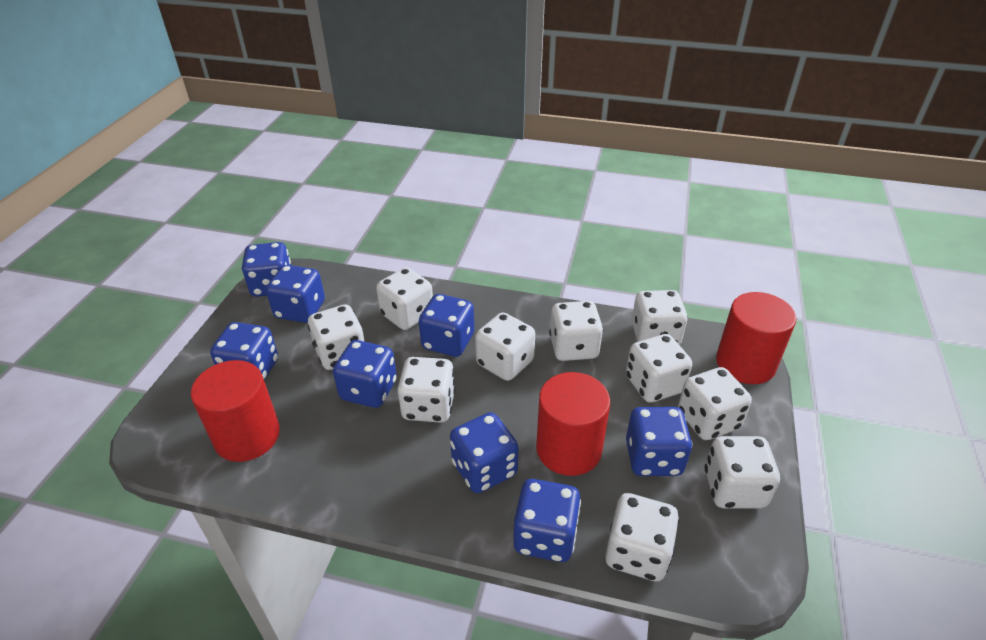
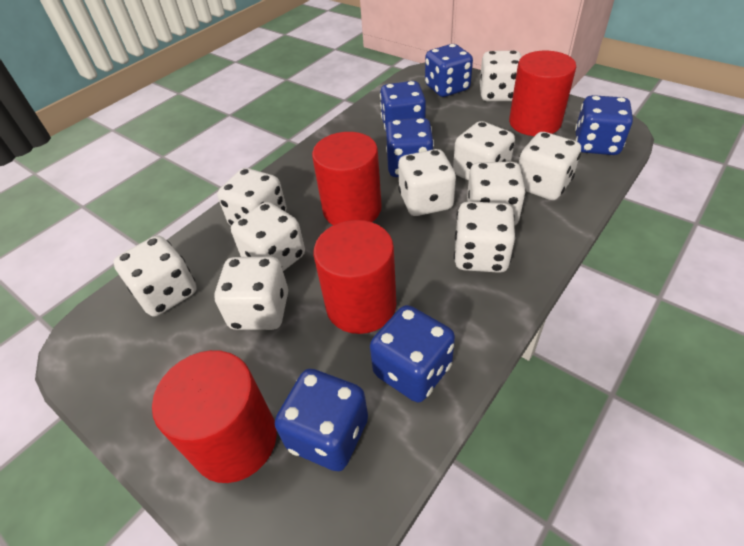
blue dice: [210,322,278,380] [242,242,291,297] [266,265,325,323] [333,340,397,408] [419,294,474,357] [450,412,519,493] [513,479,581,562] [626,407,692,476] = 8 -> [275,369,368,471] [370,305,455,402] [380,81,426,131] [386,118,434,177] [425,44,473,97] [575,95,633,155] = 6
red cylinder: [191,360,280,462] [536,372,610,476] [716,292,796,384] = 3 -> [152,350,277,483] [312,132,382,225] [314,220,396,334] [509,51,576,136] = 4

